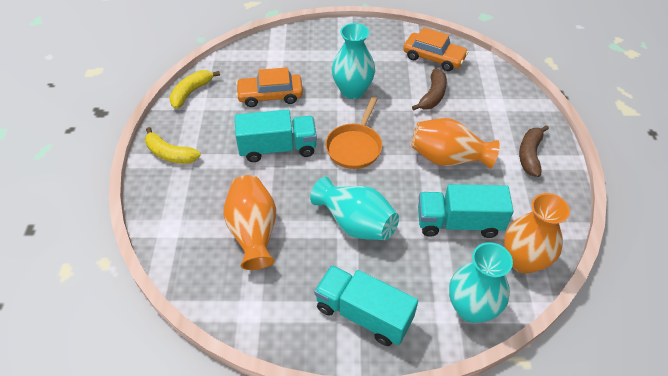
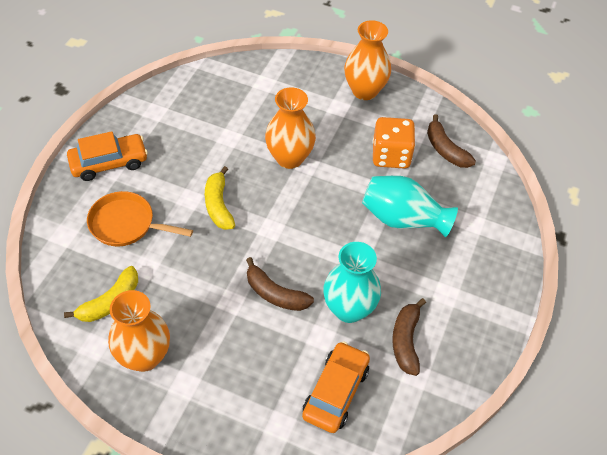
brown banana: [412,69,447,111] [519,125,549,177] = 2 -> [246,257,314,311] [392,298,426,376] [427,114,476,168] = 3
orange dice: none = 0 -> [373,117,415,169] = 1
turquoise truck: [235,109,317,162] [314,265,418,346] [418,184,514,238] = 3 -> none = 0
turquoise vase: [310,177,399,240] [332,23,375,99] [449,242,513,323] = 3 -> [323,242,381,323] [362,176,458,237] = 2

